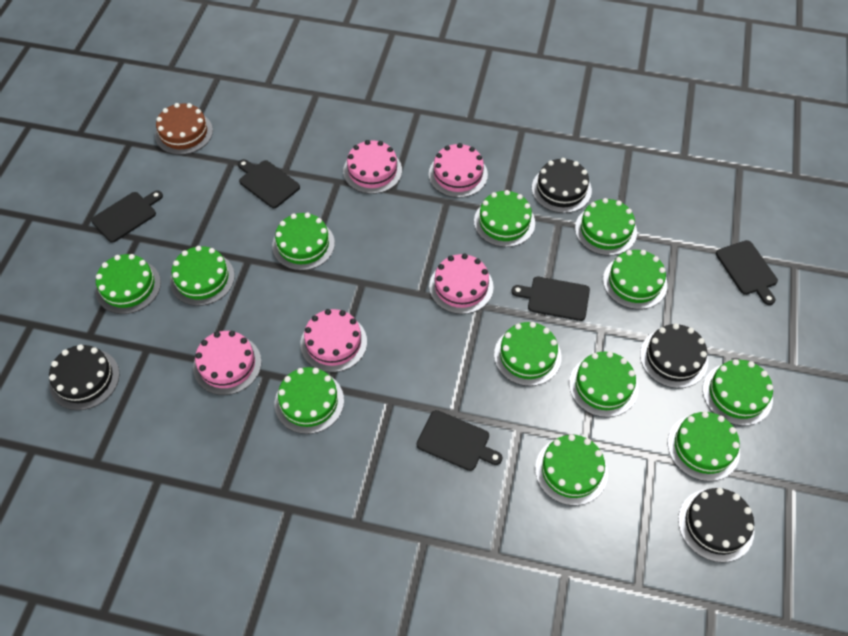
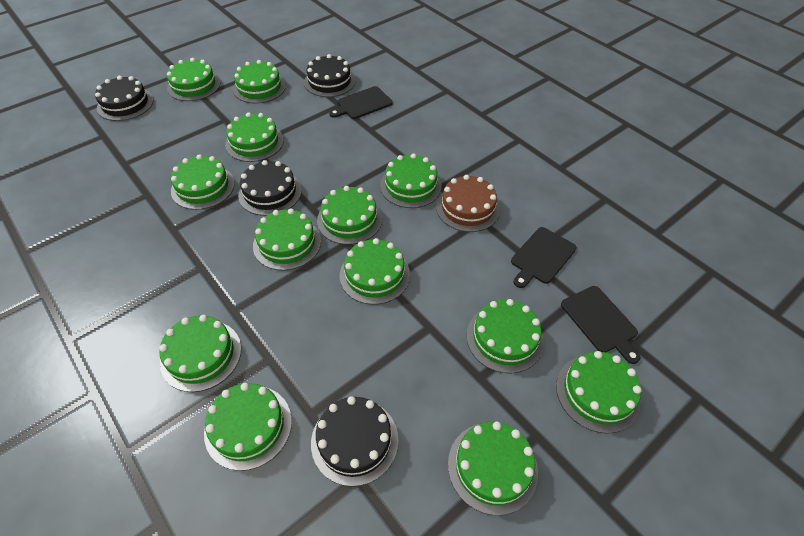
black cutting board: [91,190,163,243] [238,159,300,208] [416,410,503,471] [511,277,590,321] [716,240,778,305] = 5 -> [329,86,393,119] [511,227,577,288] [561,286,641,364] = 3
green cake: [95,254,161,314] [170,246,235,306] [272,212,335,271] [275,367,344,434] [474,190,535,247] [494,322,562,386] [535,434,608,506] [569,351,638,417] [575,198,637,256] [603,250,668,309] [668,411,740,481] [703,359,773,426] = 12 -> [159,315,241,392] [167,58,221,101] [171,154,235,210] [204,383,292,471] [225,112,284,162] [233,60,286,104] [253,208,321,270] [317,186,382,245] [340,238,410,305] [380,153,442,208] [448,422,538,515] [467,299,544,373] [556,351,642,434] = 13
pink cake: [193,331,262,395] [300,309,367,372] [343,140,402,194] [429,143,488,198] [429,254,494,314] = 5 -> none = 0

